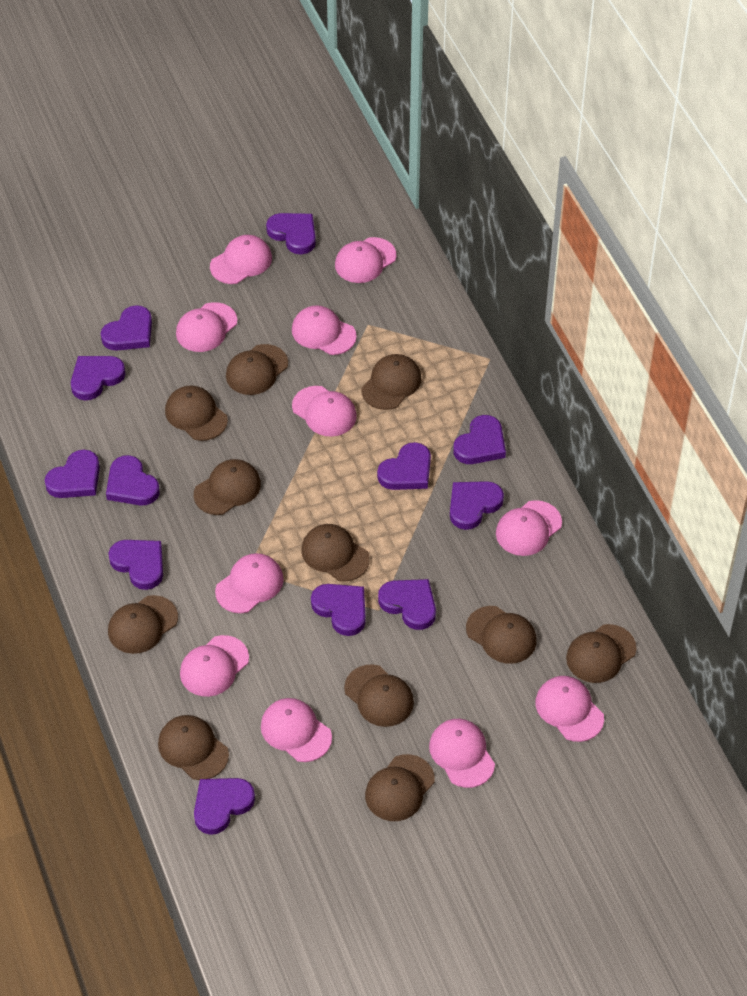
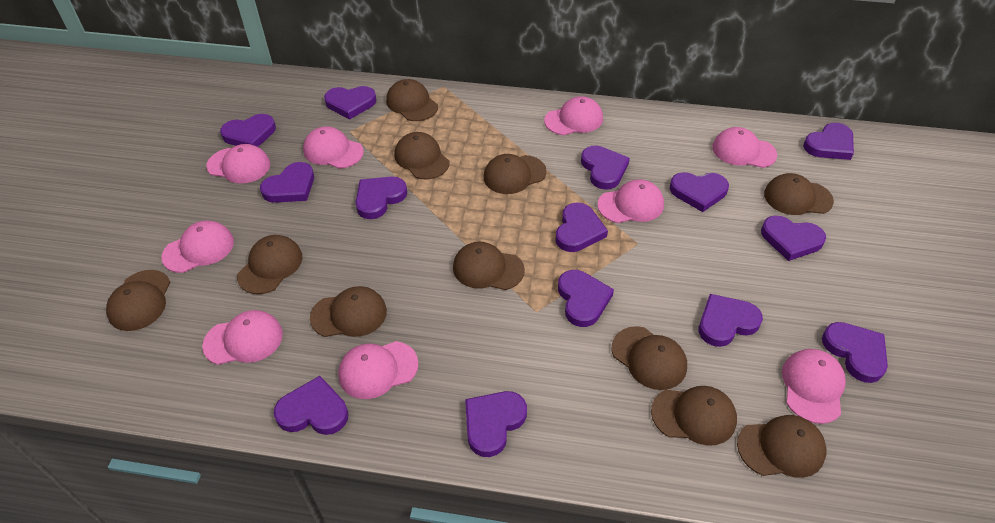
pink cap: [176,302,237,352] [180,635,249,697] [210,235,272,284] [215,553,284,613] [261,698,332,762] [292,305,357,355] [292,386,357,437] [335,237,396,283] [429,719,495,788] [496,500,562,556] [535,676,604,742] = 11 -> [161,220,234,273] [202,310,283,365] [206,144,270,184] [303,126,364,169] [338,341,419,399] [544,96,603,135] [598,179,664,223] [712,127,777,168] [782,349,846,424] = 9
purple heart: [45,449,100,498] [71,356,125,400] [101,305,152,351] [106,455,160,506] [108,540,163,590] [194,778,255,835] [266,213,316,254] [311,584,366,636] [377,442,431,490] [378,579,436,630] [450,481,504,530] [454,415,506,464] = 12 -> [220,114,276,147] [260,162,314,203] [274,376,348,435] [324,86,377,120] [355,177,407,219] [465,391,527,457] [556,203,608,252] [558,270,614,327] [581,146,630,190] [670,172,729,212] [699,294,763,347] [761,216,826,261] [803,123,854,160] [822,322,888,383] = 14

